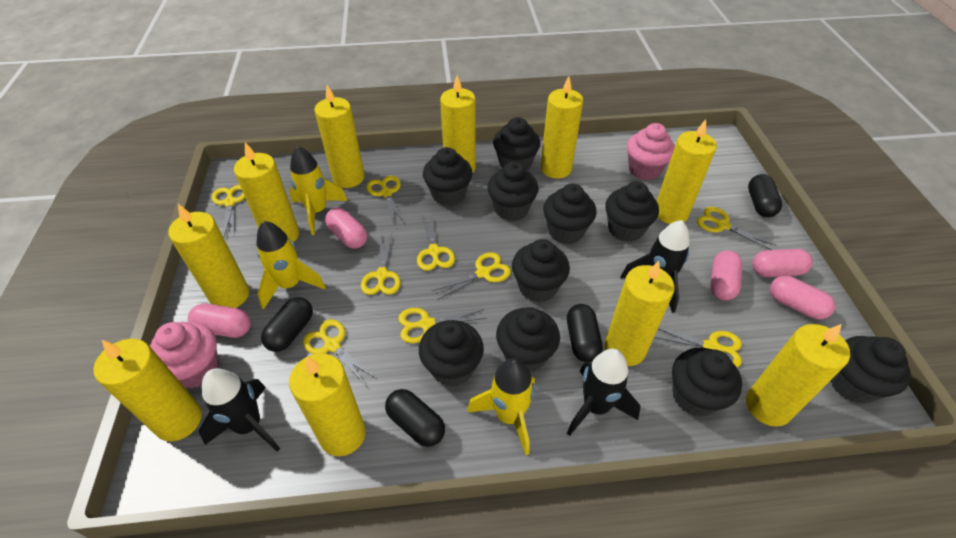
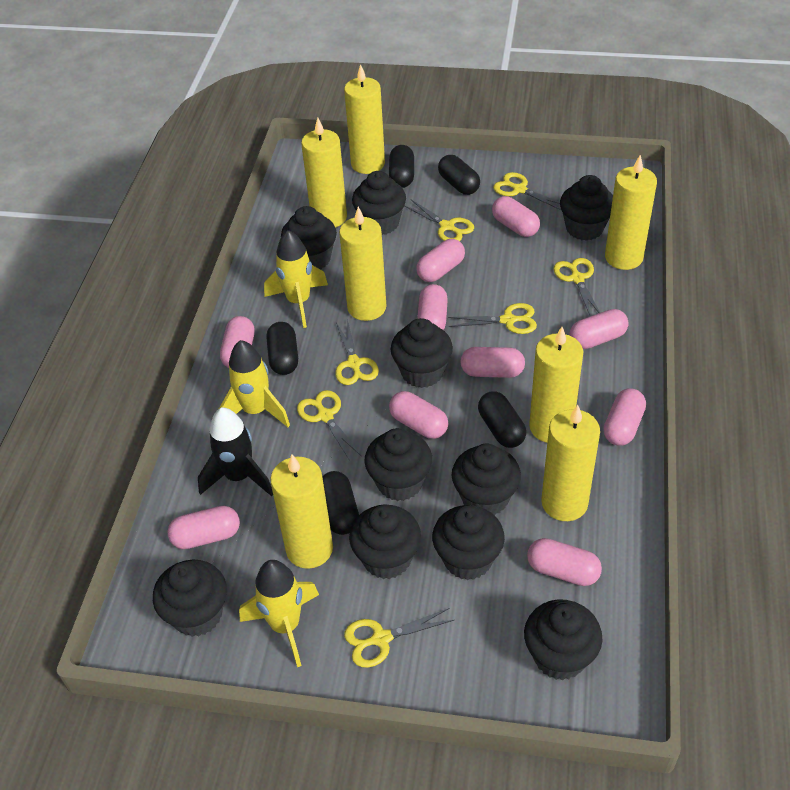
black capsule: [261,297,313,352] [385,389,445,447] [567,304,603,362] [748,174,782,217] = 4 -> [267,322,298,375] [322,471,359,535] [389,145,414,188] [438,155,480,195] [478,391,526,448] = 5
black rocket: [199,368,280,452] [567,349,641,436] [620,220,690,313] = 3 -> [198,407,273,496] = 1
pink capsule: [188,303,251,338] [325,208,367,249] [710,250,742,300] [752,249,813,277] [770,276,835,319] = 5 -> [167,506,240,549] [220,316,255,368] [389,391,448,439] [416,239,465,282] [417,284,448,330] [460,347,525,378] [492,196,540,237] [527,538,602,586] [570,309,629,349] [603,388,646,446] = 10
pink cupcake: [150,322,219,388] [627,123,675,180] = 2 -> none = 0
yellow candle: [93,339,202,441] [169,204,249,308] [234,142,299,243] [289,353,366,456] [314,85,365,188] [440,75,476,172] [540,76,583,179] [605,261,675,366] [657,119,717,224] [746,324,850,427] = 10 -> [270,454,333,569] [301,118,347,228] [339,207,387,321] [344,64,385,174] [529,327,583,443] [541,405,600,521] [605,155,657,270] = 7
yellow scissors: [212,185,245,236] [303,320,377,387] [361,233,401,295] [367,176,405,226] [398,308,487,343] [417,215,455,271] [432,252,511,300] [654,328,742,367] [697,207,776,250] = 9 -> [297,390,361,461] [335,319,379,385] [344,608,454,668] [404,200,474,241] [448,303,537,334] [493,172,562,211] [553,258,600,316] = 7

